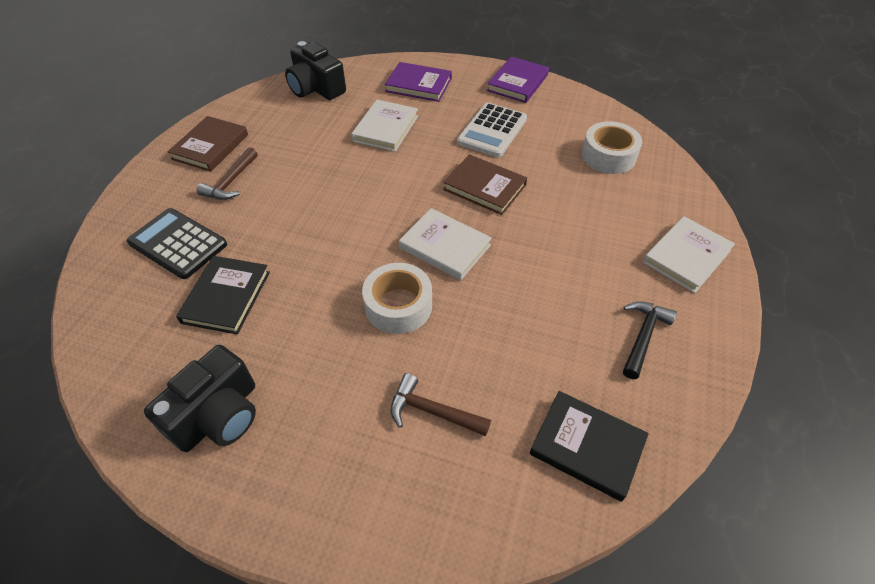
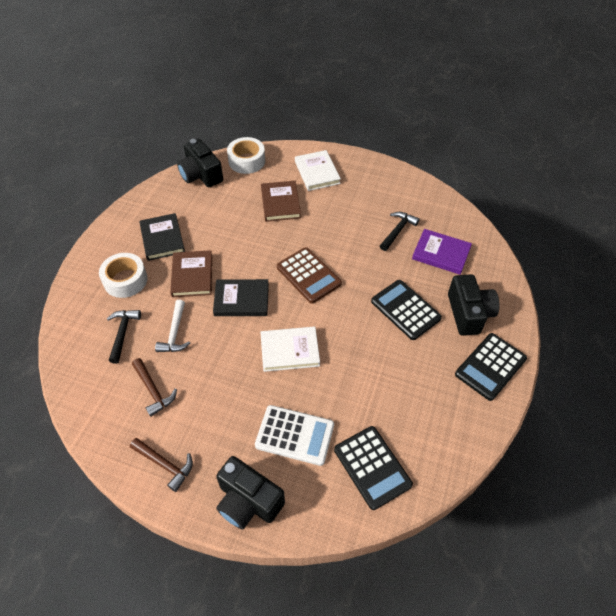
black calculator: [127,208,227,279] = 1 -> [334,426,413,510] [371,280,442,340] [455,333,527,401] = 3
black camera: [144,345,256,452] [285,41,346,100] = 2 -> [177,138,223,187] [216,456,285,529] [448,274,500,336] = 3
black hammer: [623,301,677,379] = 1 -> [107,310,141,364] [380,212,420,251] = 2
brown calculator: none = 0 -> [277,247,342,303] = 1
purple book: [385,62,452,102] [487,57,549,103] = 2 -> [412,229,472,275] = 1
white book: [351,100,418,152] [399,208,492,280] [643,216,735,293] = 3 -> [260,327,320,372] [295,150,341,191] = 2
white hammer: none = 0 -> [155,300,190,352] = 1

